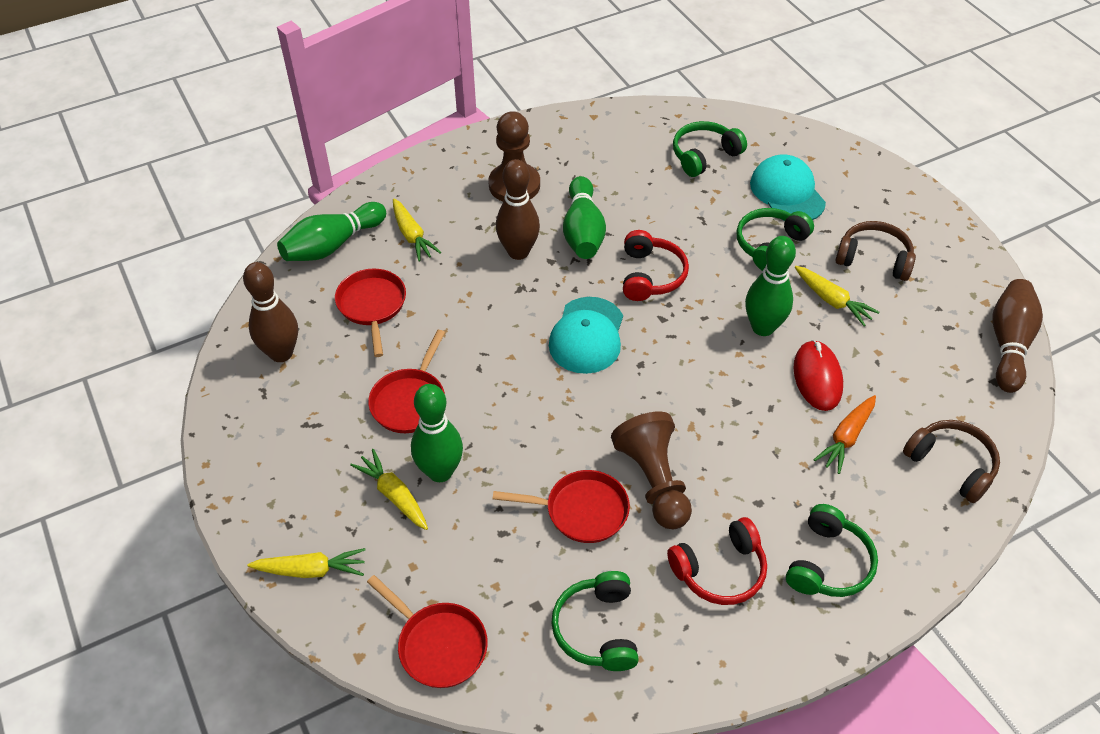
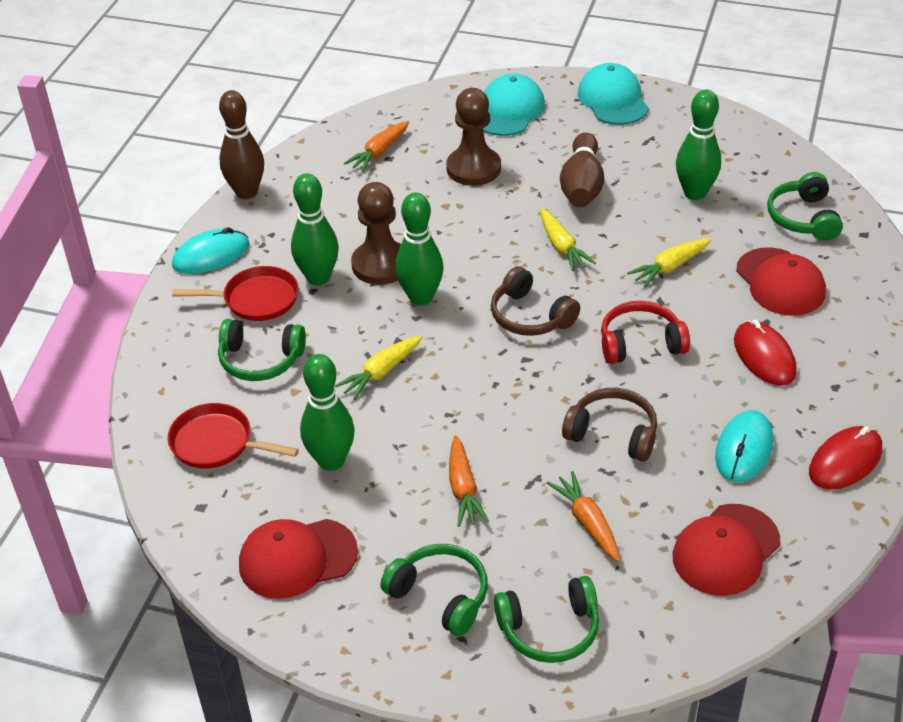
brown bowling pin: [243,262,298,362] [496,159,540,260] [992,279,1043,393] = 3 -> [219,90,264,199] [560,133,604,207] = 2
orange carrot: [813,395,876,474] = 1 -> [344,121,409,172] [449,435,489,527] [547,471,620,562] = 3
red cap: none = 0 -> [239,519,358,599] [673,504,780,596] [736,247,826,316] = 3
red headphones: [623,230,689,301] [667,517,767,605] = 2 -> [601,301,690,364] = 1
red mouse: [793,340,843,411] = 1 -> [734,320,797,386] [809,426,882,490] = 2
red pan: [335,269,406,357] [367,575,488,688] [368,330,445,433] [493,470,630,543] = 4 -> [167,403,299,469] [172,266,299,321] = 2
turquoise mouse: none = 0 -> [172,227,249,274] [715,410,773,483] = 2
yellow carrot: [248,548,365,578] [350,449,428,530] [393,199,441,261] [795,266,880,326] = 4 -> [335,335,423,400] [540,208,596,271] [627,238,712,287] = 3

